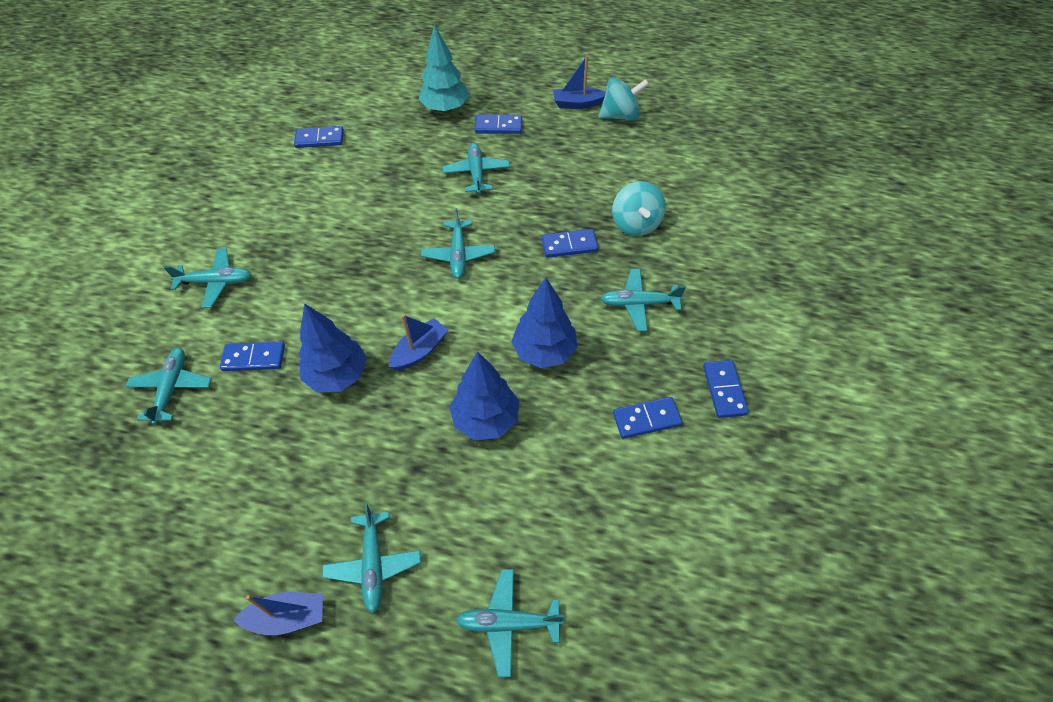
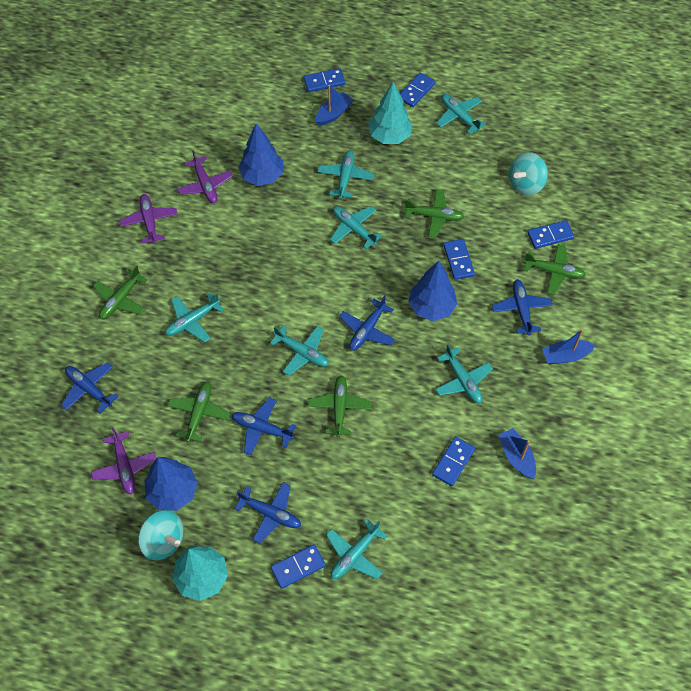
blue plane: none = 0 -> [61,362,118,413] [232,397,296,455] [235,482,301,543] [339,295,395,351] [492,279,553,335] = 5
green plane: none = 0 -> [93,265,147,319] [167,382,231,442] [308,375,372,437] [404,189,464,238] [524,244,585,295] = 5
purple plane: none = 0 -> [91,427,156,494] [119,194,177,244] [178,150,233,203] = 3
turquoise tree: [418,24,469,113] = 1 -> [172,545,228,601] [368,82,412,144] = 2

